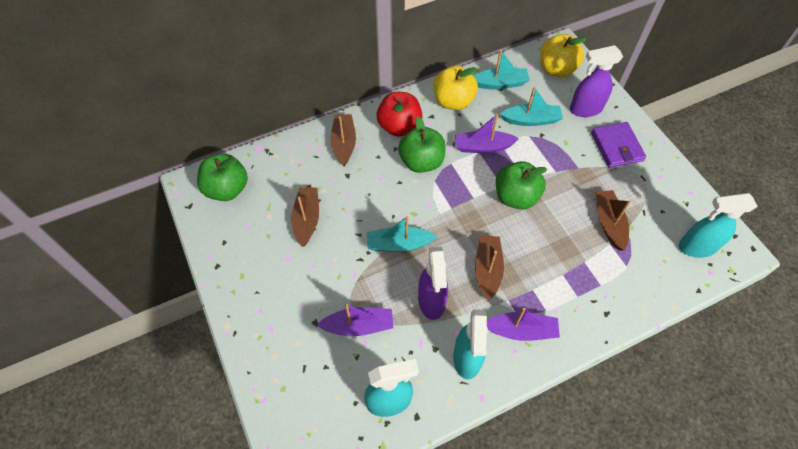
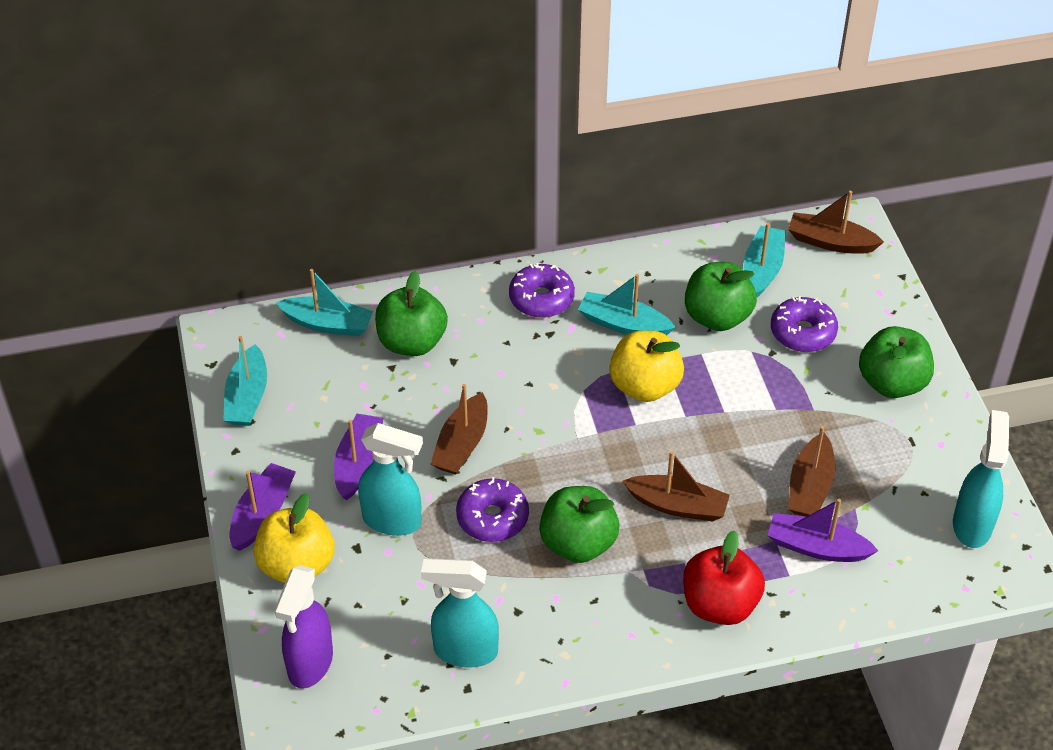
green apple: [197,154,248,201] [398,117,445,173] [496,161,547,209] = 3 -> [375,271,448,356] [539,486,619,563] [685,262,757,331] [859,326,934,398] = 4
purple donut: none = 0 -> [456,477,529,542] [509,263,575,318] [771,296,838,352] = 3
purple spray bottle: [418,247,448,320] [570,45,623,117] = 2 -> [274,565,333,689] = 1
purple wallet: [591,122,646,168] = 1 -> none = 0
turquoise boat: [367,216,437,252] [474,49,530,90] [500,87,563,126] = 3 -> [223,336,267,426] [276,269,373,336] [578,274,676,335] [743,223,786,297] = 4

